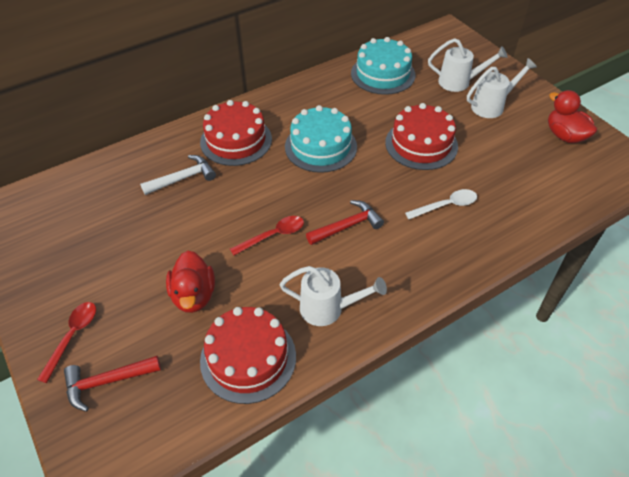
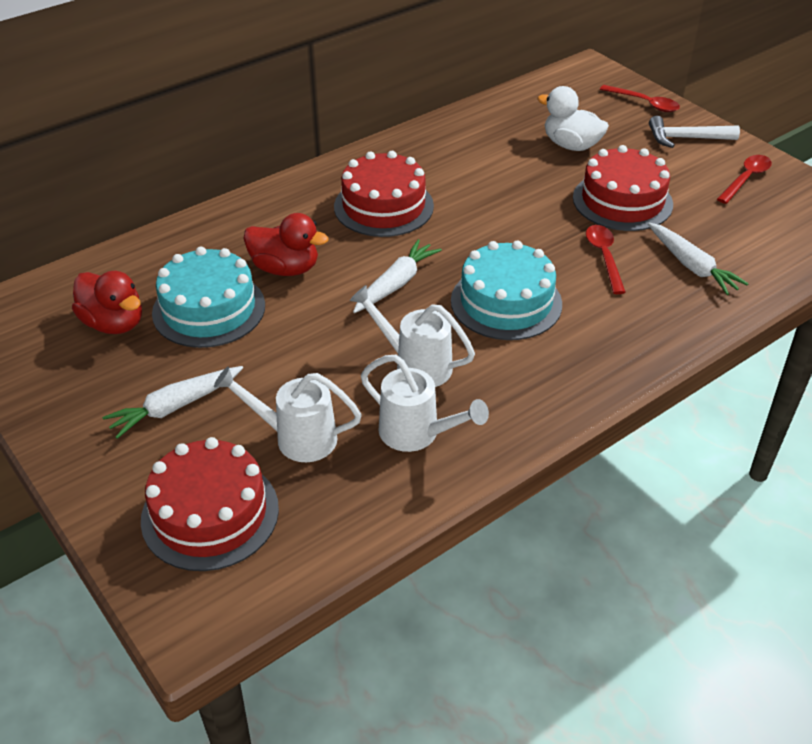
red hammer: [64,356,161,412] [306,200,384,245] = 2 -> none = 0
red spoon: [37,302,96,383] [230,216,304,256] = 2 -> [586,225,626,294] [600,85,680,112] [717,155,772,204] = 3
white carrot: none = 0 -> [102,366,243,439] [353,239,442,313] [648,223,749,295] = 3
white duck: none = 0 -> [537,86,609,151] = 1
white spoon: [405,189,477,219] = 1 -> none = 0

